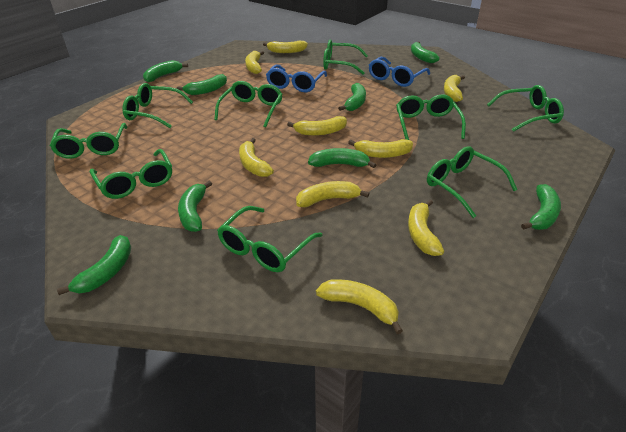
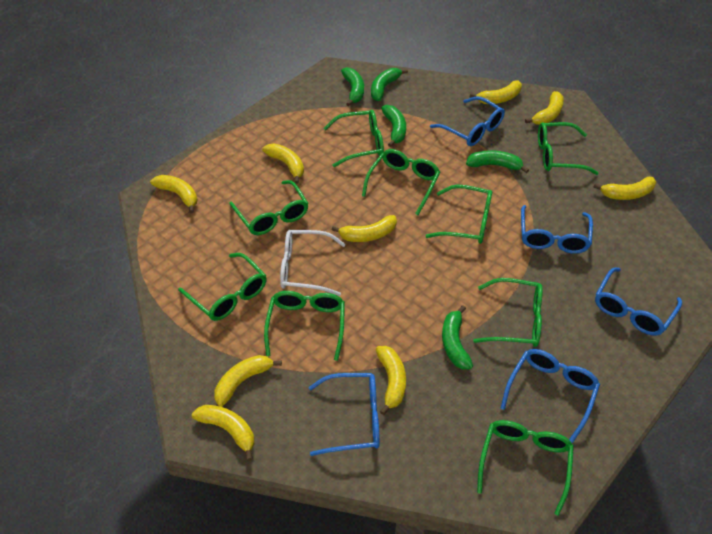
blue glasses: [266,65,327,92] [369,57,430,87] = 2 -> [309,373,380,456] [430,96,505,146] [500,349,600,443] [521,205,593,254] [595,268,682,336] = 5
green banana: [57,235,131,295] [143,60,188,82] [177,74,227,95] [178,181,212,232] [308,148,376,168] [338,83,366,111] [411,42,440,63] [521,184,561,230] = 8 -> [341,67,364,106] [371,68,408,101] [381,105,406,147] [442,305,473,369] [466,150,529,173] = 5
white glasses: none = 0 -> [280,230,345,296] = 1

